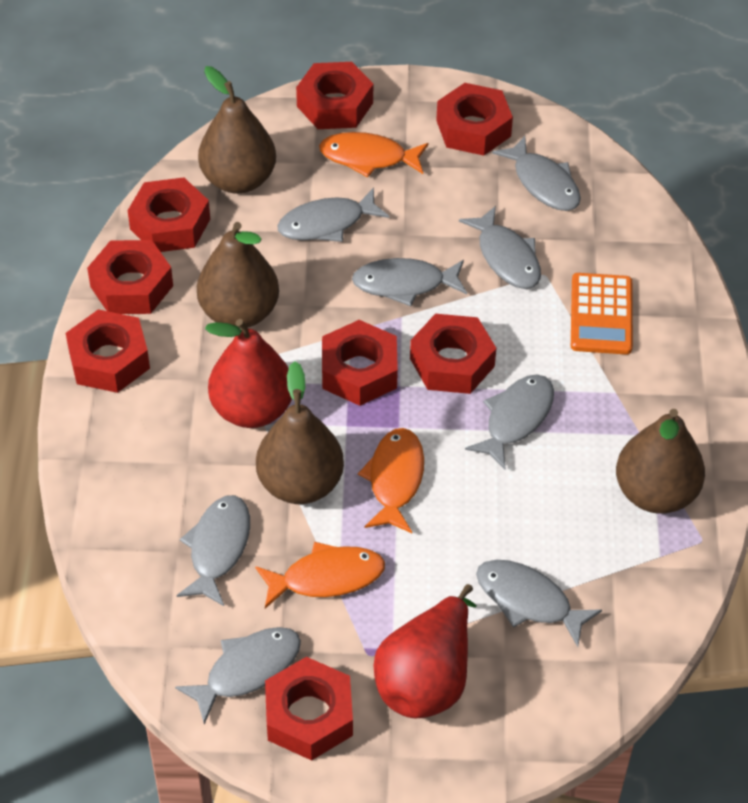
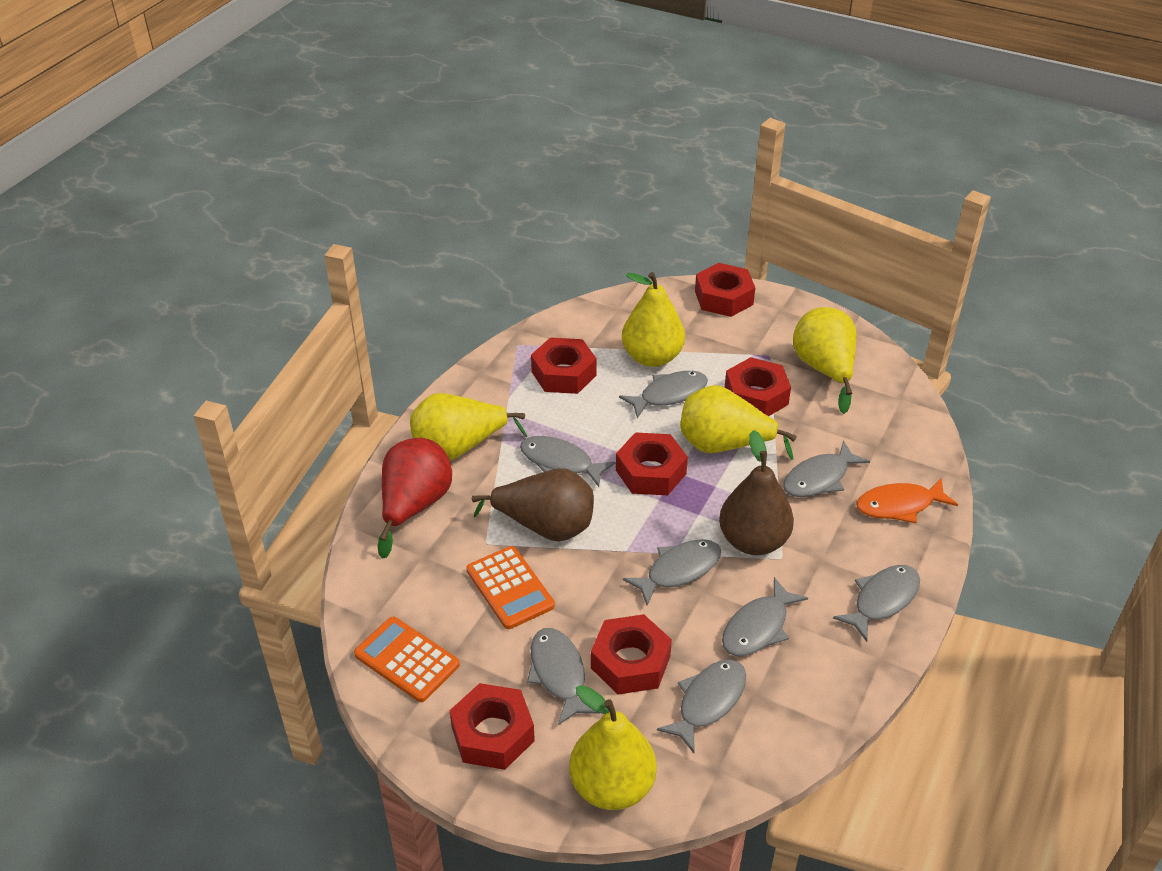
brown pear: [197,222,279,328] [198,66,276,194] [256,361,344,504] [616,409,705,514] = 4 -> [472,468,594,541] [719,430,794,555] = 2
orange calculator: [571,273,633,355] = 1 -> [354,617,460,702] [467,546,555,629] = 2
orange fish: [255,542,385,609] [319,132,428,177] [358,428,424,533] = 3 -> [856,478,958,523] = 1
red nut: [66,309,150,393] [87,240,173,314] [127,177,210,252] [265,657,353,761] [296,62,373,129] [322,320,398,406] [410,314,497,394] [436,83,513,156] = 8 -> [449,683,535,770] [531,337,597,394] [591,614,672,695] [616,432,688,495] [695,263,755,317] [724,357,791,416] = 6
red pear: [205,319,292,428] [374,584,476,718] = 2 -> [377,438,452,559] = 1
yellow pear: none = 0 -> [410,393,527,460] [569,685,657,810] [622,272,685,367] [680,385,797,460] [793,307,857,414] = 5

